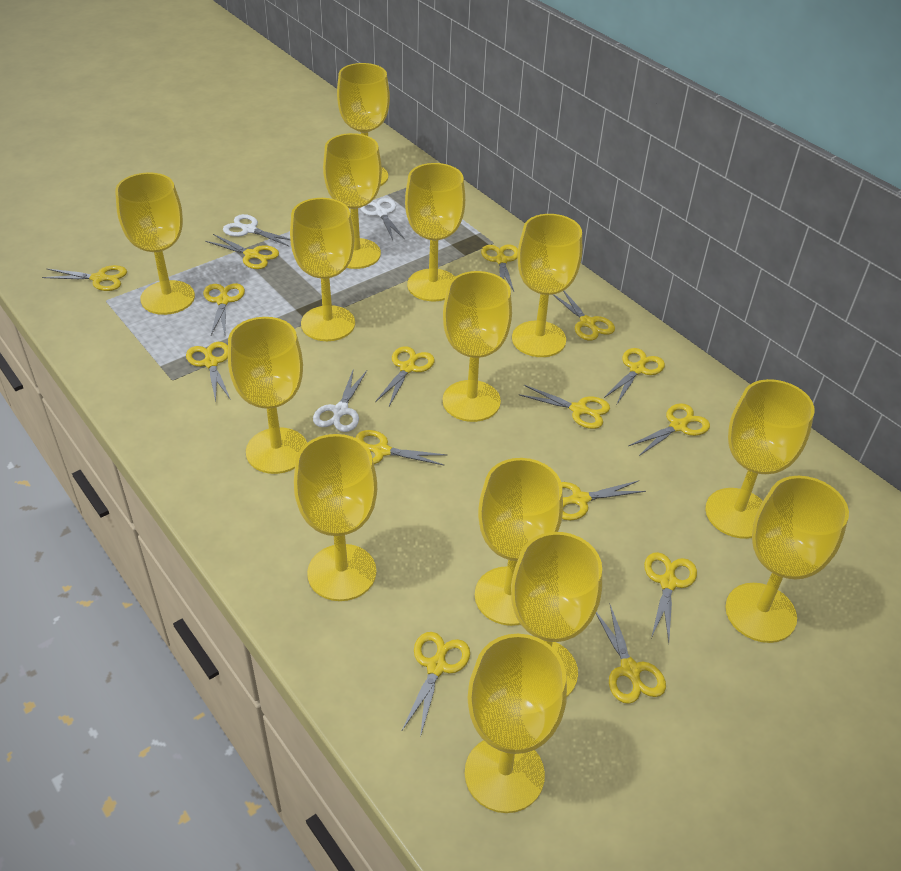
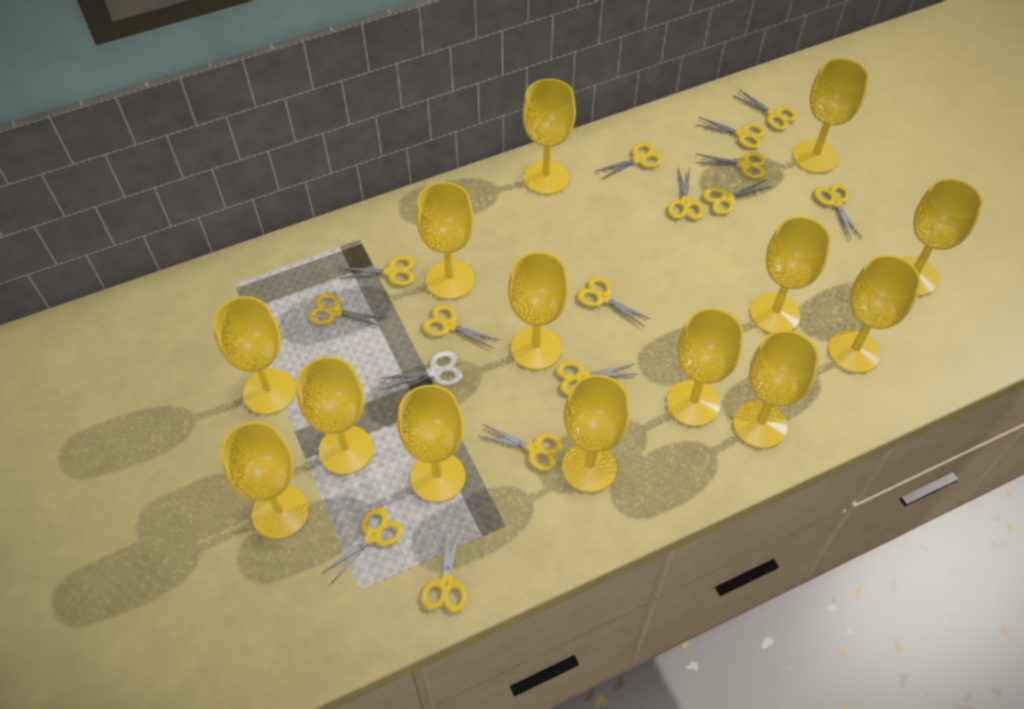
white scissors: [223,214,290,247] [313,368,367,432] [360,198,405,240] = 3 -> [379,351,462,390] = 1

